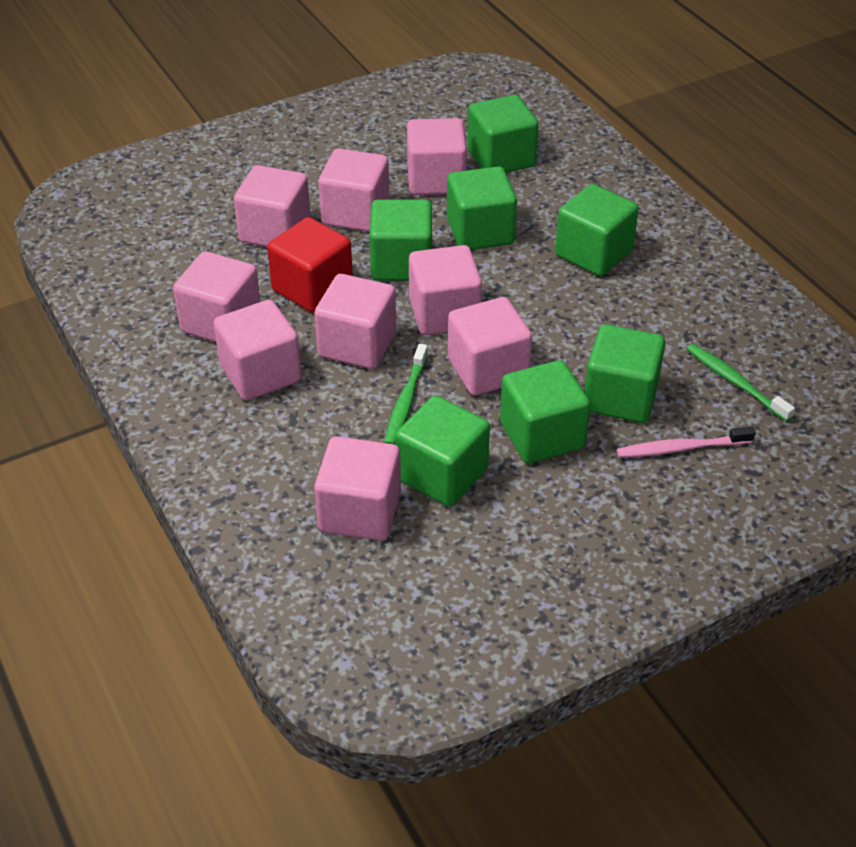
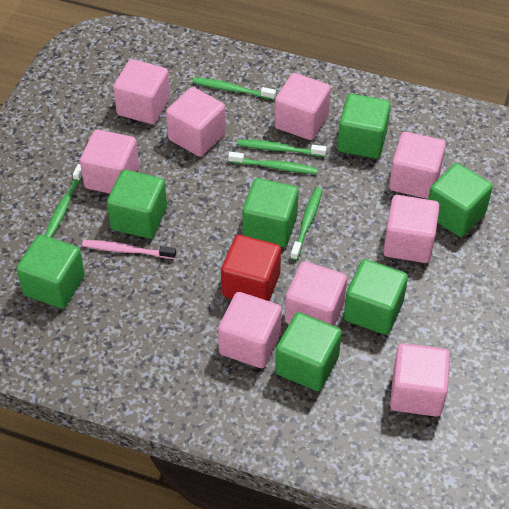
green toothbrush: [384,344,428,445] [687,344,795,422] = 2 -> [44,164,83,238] [193,77,276,100] [228,152,318,174] [237,139,327,157] [290,187,322,260] = 5

